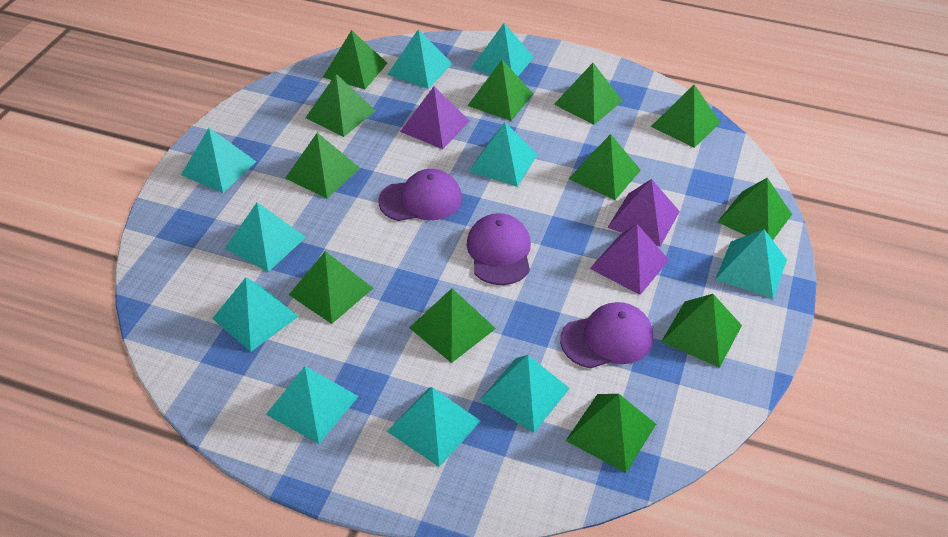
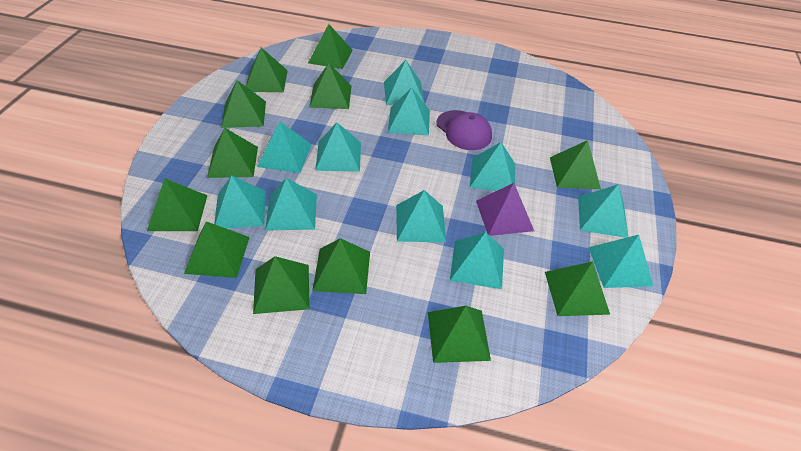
purple cap: [378,169,462,221] [467,213,531,285] [560,302,653,369] = 3 -> [436,110,492,150] = 1
purple pyramid: [400,86,470,149] [590,224,669,295] [607,179,680,247] = 3 -> [476,183,534,236] = 1
turquoise pyramid: [181,128,256,193] [212,278,299,352] [225,202,306,272] [266,366,359,444] [387,29,452,89] [387,387,480,467] [469,123,538,187] [471,23,534,76] [480,355,570,432] [715,229,787,299] = 10 -> [214,175,266,229] [257,121,312,173] [265,178,317,231] [315,123,361,172] [384,60,425,105] [388,88,430,136] [396,190,446,242] [450,232,504,289] [470,142,515,191] [578,184,628,238] [588,235,653,288] = 11

